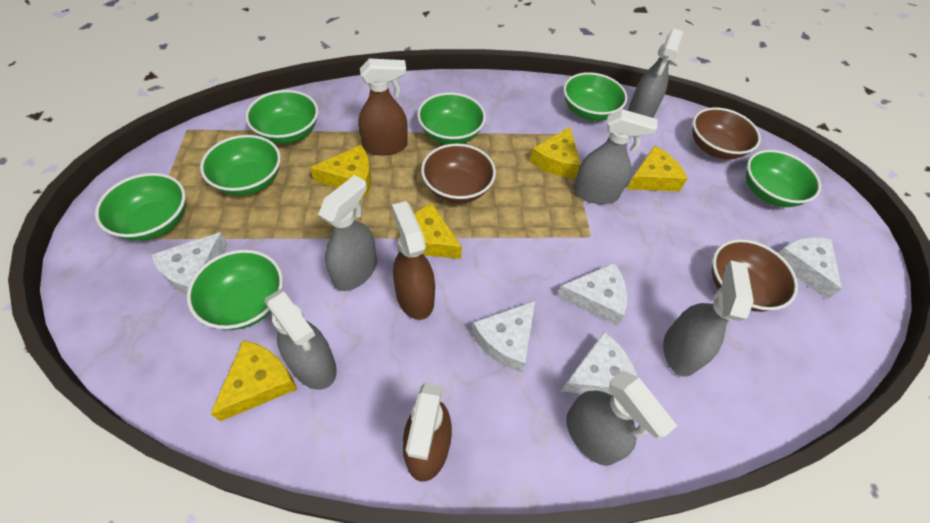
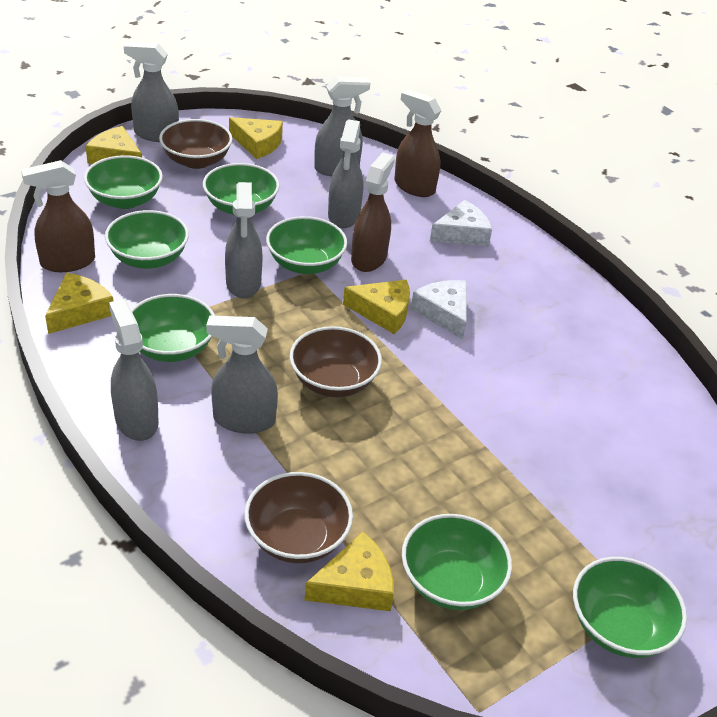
white cheese: [151,232,228,295] [471,300,536,372] [556,263,627,326] [561,331,638,395] [779,237,842,299] = 5 -> [411,280,467,339] [430,200,492,246] = 2

